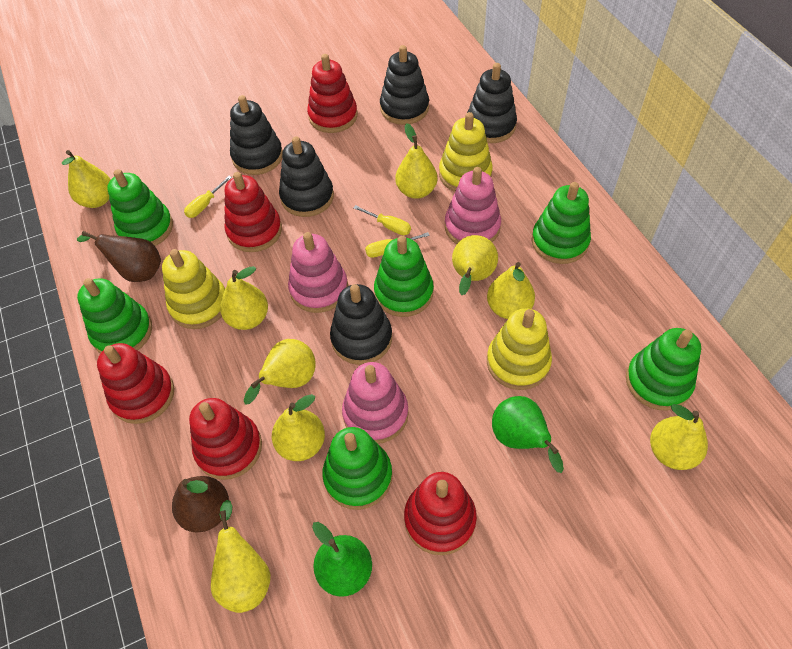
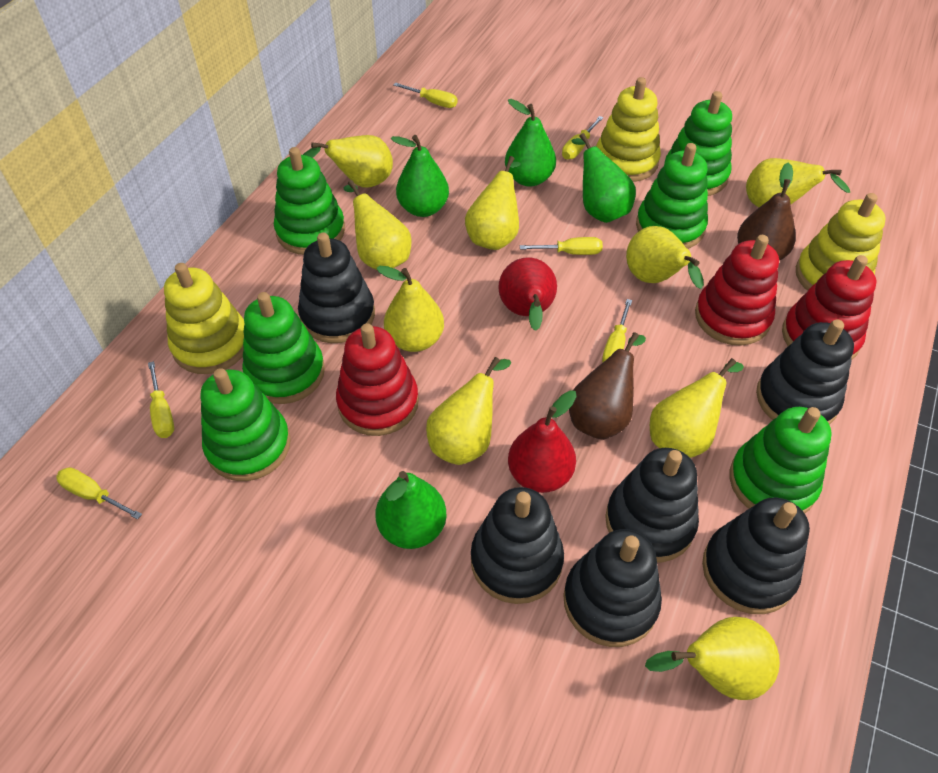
black stacking toy: [230,95,283,175] [279,136,334,217] [330,284,392,365] [380,45,429,125] [467,63,517,143] = 5 -> [298,233,375,343] [471,487,564,604] [563,529,662,647] [605,448,699,563] [702,497,810,614] [756,319,854,425] = 6
green pear: [312,522,372,597] [492,396,564,473] = 2 -> [375,471,446,549] [391,135,449,217] [505,99,556,187] [571,133,636,223] = 4
pink stacking toy: [288,232,348,313] [342,362,409,444] [445,167,501,244] = 3 -> none = 0
red pear: none = 0 -> [498,257,557,331] [508,390,577,493] = 2
red stacking toy: [97,343,174,424] [189,398,262,480] [224,172,282,252] [307,54,357,133] [404,472,477,555] = 5 -> [336,323,419,436] [695,235,779,346] [782,255,876,360] = 3
yellow screwdriver: [184,176,232,218] [353,205,411,235] [365,232,430,258] = 3 -> [56,467,142,520] [148,361,174,438] [393,82,457,108] [520,237,603,255] [562,116,603,160] [602,299,632,362] = 6

